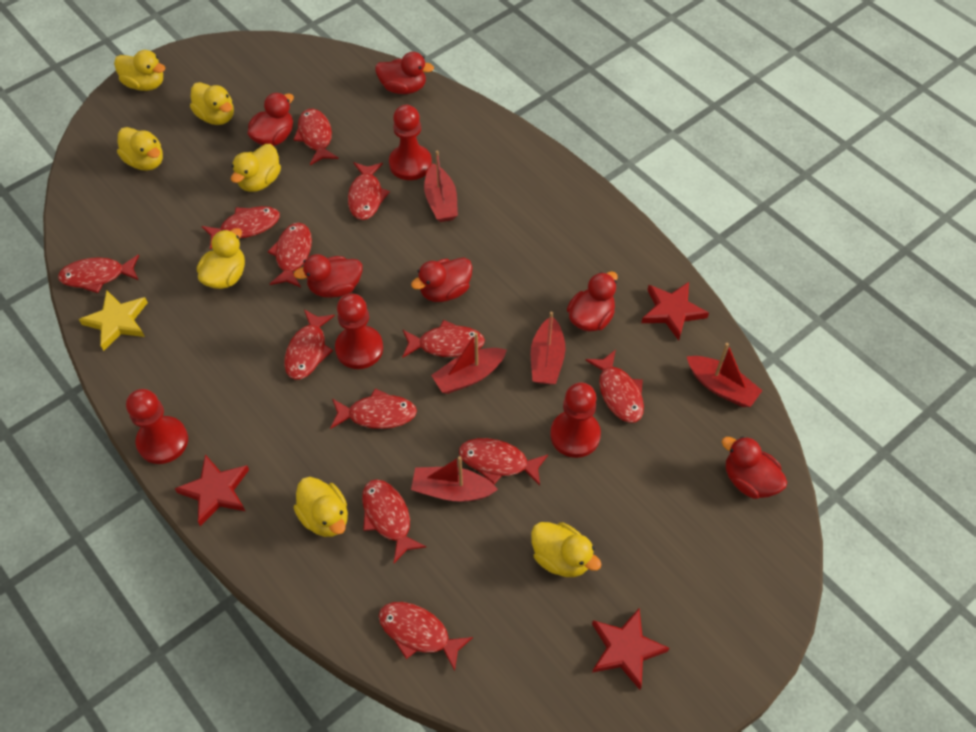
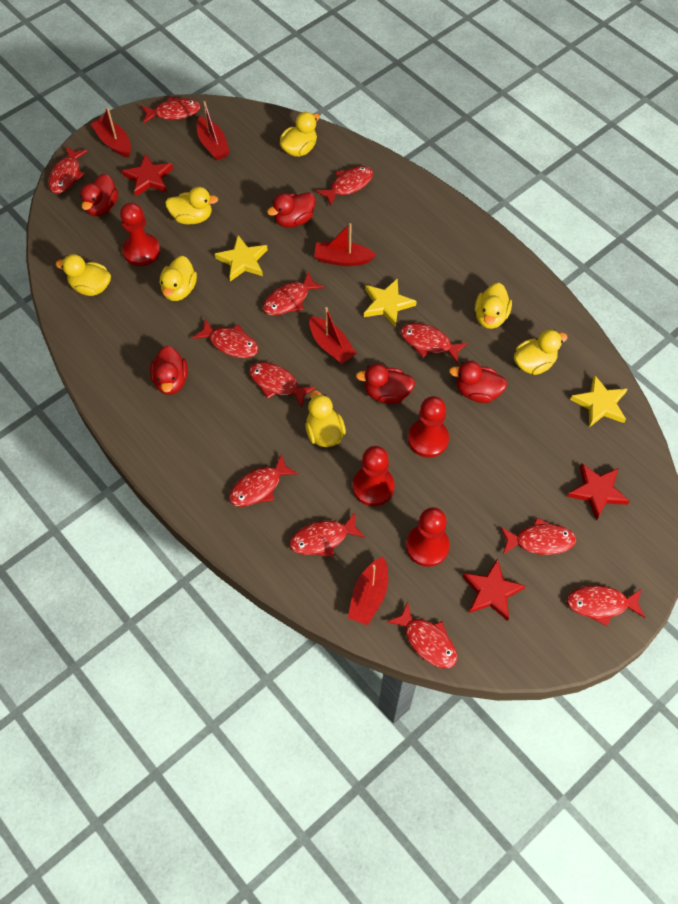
red duck: [248,93,294,146] [294,254,362,298] [375,52,434,94] [411,258,472,302] [567,271,618,332] [722,436,787,499] = 6 -> [80,174,118,216] [150,346,188,395] [267,192,315,228] [356,364,415,404] [449,361,508,403] = 5
yellow star: [79,290,148,351] = 1 -> [215,235,268,281] [364,278,417,327] [570,374,627,427] = 3

